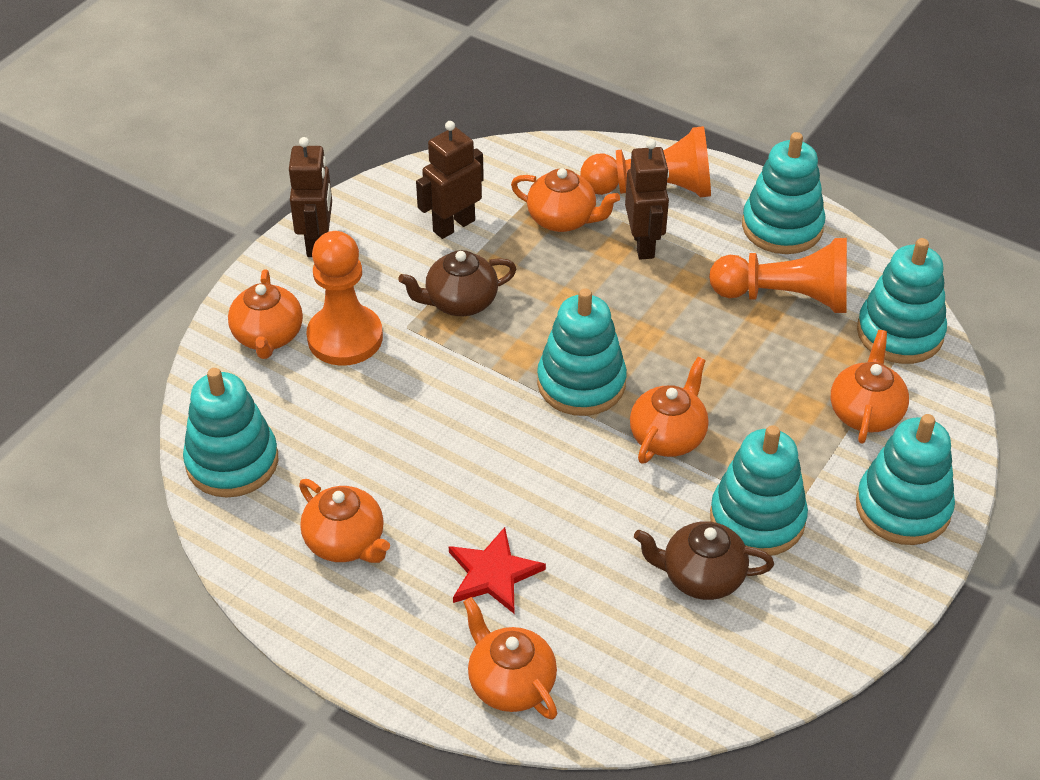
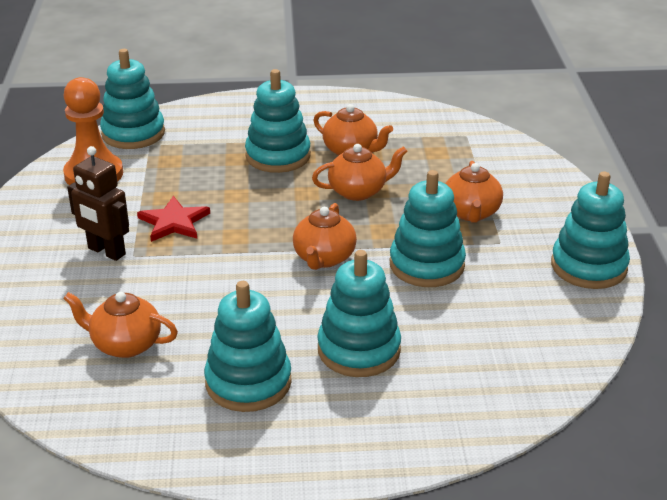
brown robot: [289,137,332,257] [416,121,484,239] [625,139,669,260] = 3 -> [67,146,129,261] = 1
brown teapot: [398,250,516,316] [634,521,774,600] = 2 -> none = 0
orange pawn: [307,231,383,366] [580,126,711,198] [709,238,847,313] = 3 -> [63,77,123,185] = 1
orange teapot: [228,269,303,359] [299,479,390,563] [463,597,557,720] [511,168,620,232] [630,357,709,464] [830,330,909,444] = 6 -> [63,292,178,358] [293,203,357,270] [312,144,407,201] [313,104,393,156] [445,161,503,223] = 5

